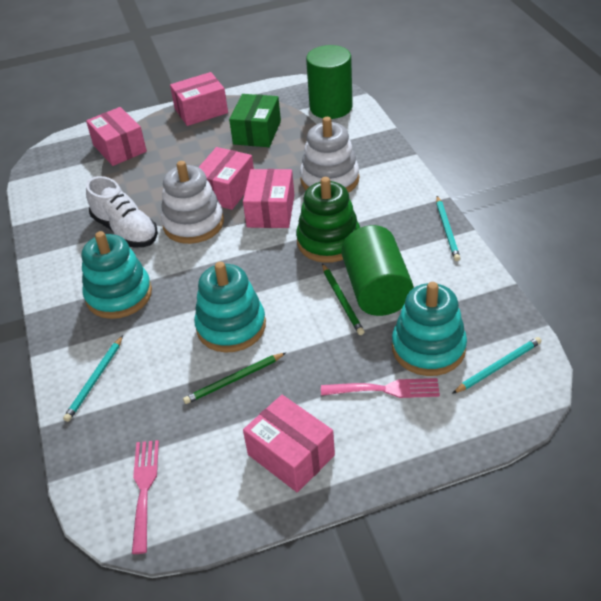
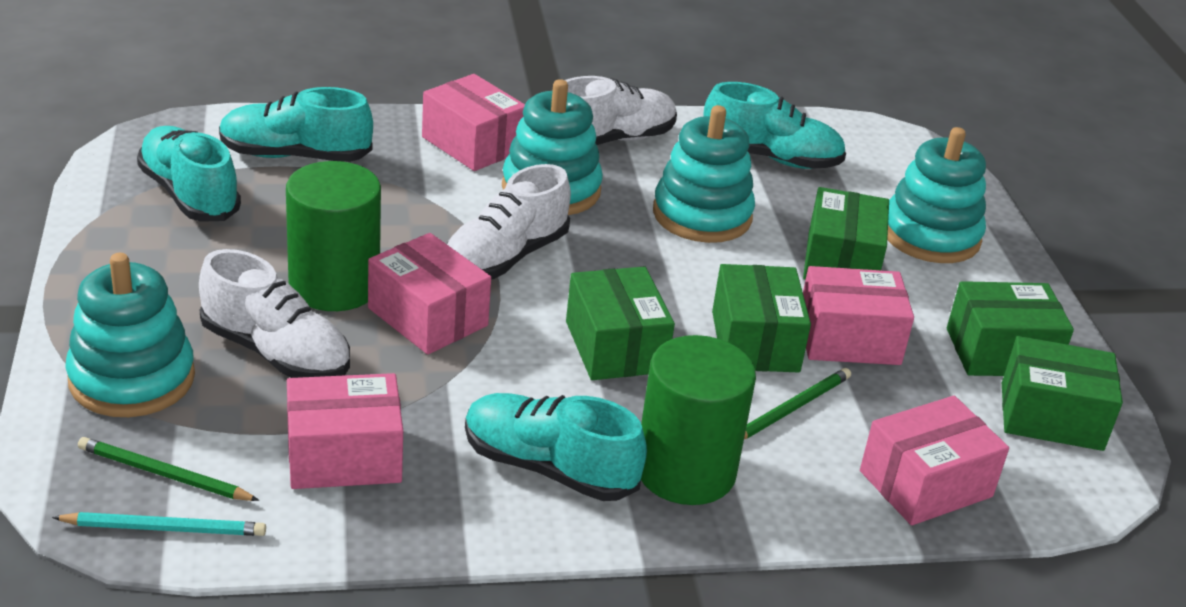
green box: [229,94,281,147] = 1 -> [566,266,675,380] [712,264,811,373] [803,187,889,280] [947,281,1074,376] [1002,336,1123,451] = 5
green stacking toy: [296,177,360,263] = 1 -> none = 0
pink fork: [132,440,159,554] [321,378,440,398] = 2 -> none = 0
turquoise pencil: [63,336,123,422] [436,196,460,261] [452,337,542,394] = 3 -> [52,512,266,536] = 1
turquoise shoe: none = 0 -> [137,126,241,221] [219,87,373,162] [465,393,647,501] [703,82,846,169] = 4
turquoise stacking toy: [82,231,152,319] [194,262,266,353] [392,282,467,376] = 3 -> [65,253,195,417] [502,79,603,215] [653,105,755,243] [887,127,986,263] = 4
white shoe: [86,176,158,247] = 1 -> [199,249,350,378] [447,164,571,279] [565,76,677,145] = 3
white stacking toy: [161,161,224,244] [300,117,359,193] = 2 -> none = 0

